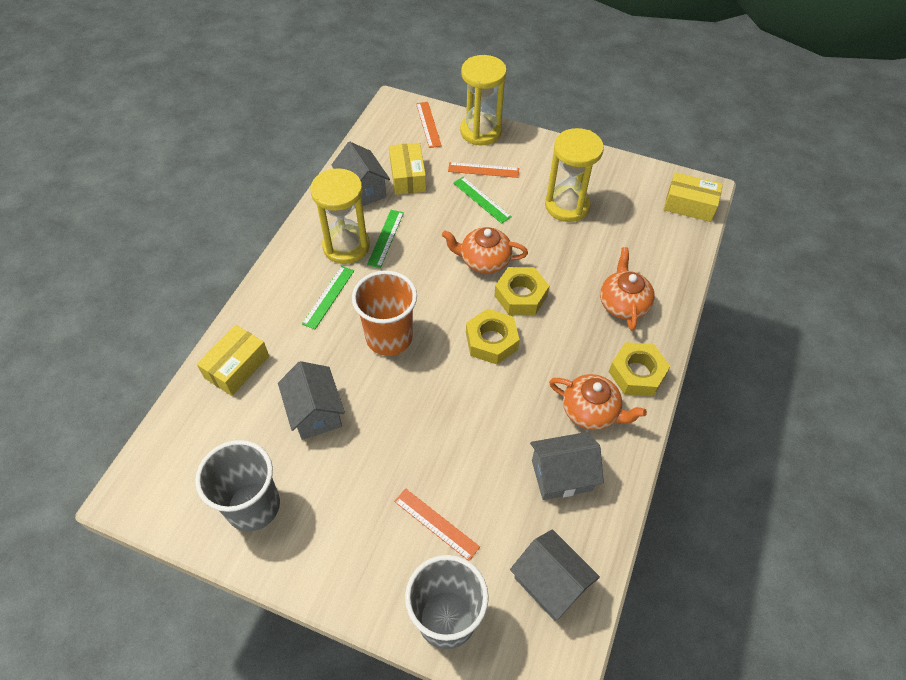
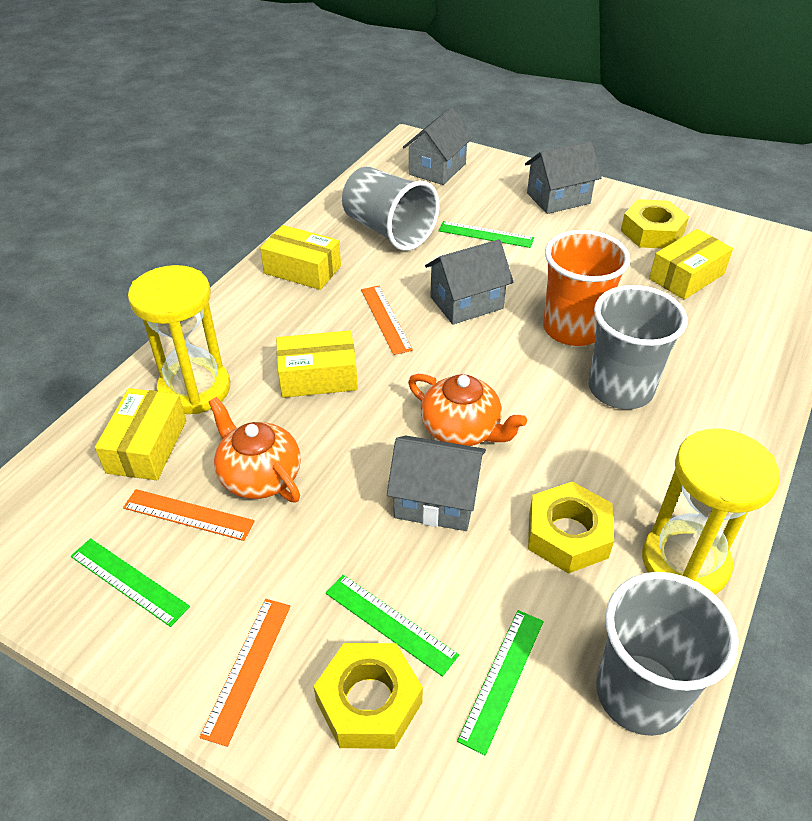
green ruler: [302,266,354,329] [367,210,404,268] [453,177,512,224] = 3 -> [71,538,190,627] [326,575,459,677] [438,221,534,248] [457,610,544,755] = 4
grey cup: [195,440,280,532] [405,555,489,649] = 2 -> [342,167,439,251] [588,285,688,409] [596,572,739,736] = 3
orange teapot: [442,227,528,273] [549,374,647,430] [600,247,655,331] = 3 -> [209,397,301,503] [408,374,527,446] = 2
yellow box: [197,325,269,396] [389,143,426,195] [664,172,723,222] = 3 -> [95,388,186,480] [260,225,341,290] [276,330,358,398] [649,229,733,300] = 4
yellow hourglass: [310,168,370,264] [460,55,507,145] [545,128,604,222] = 3 -> [128,265,230,414] [642,428,780,595] = 2

